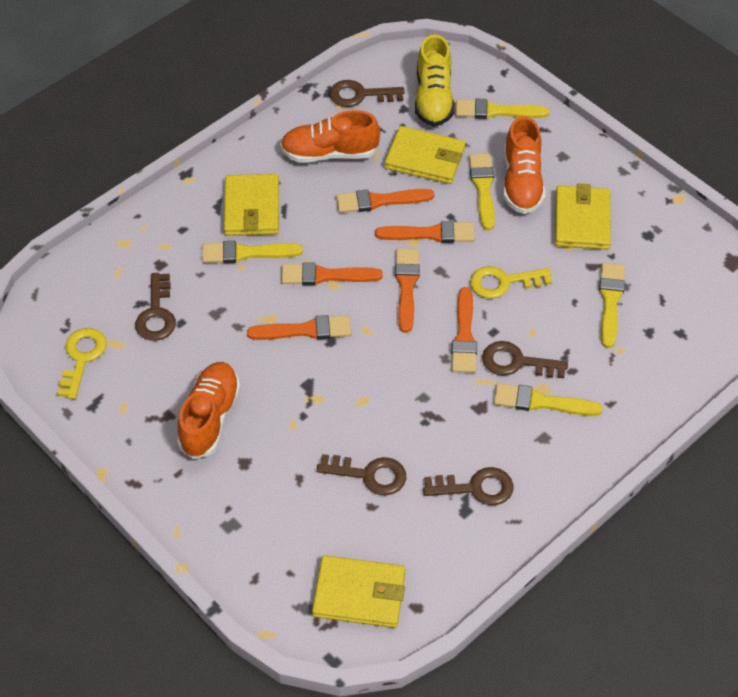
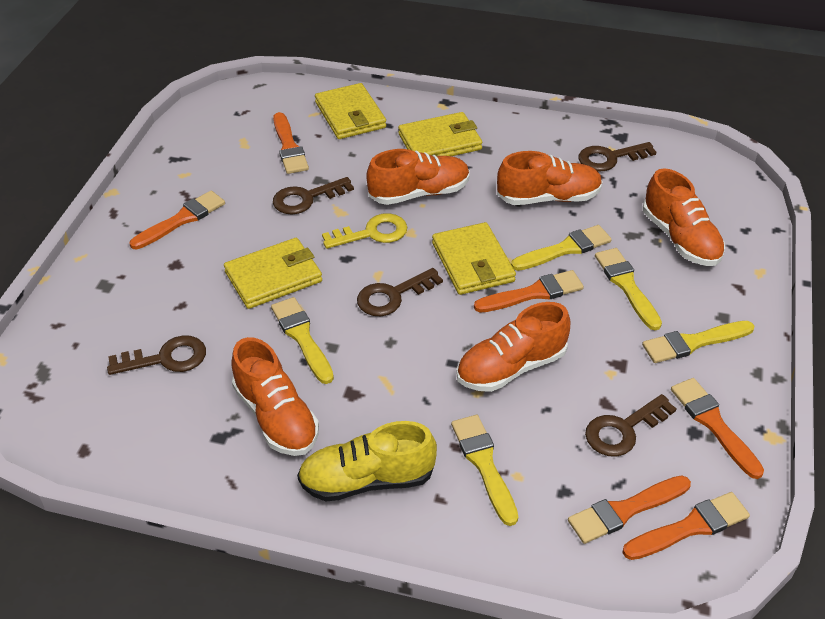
orange shoe: [177,362,240,459] [280,110,380,163] [503,116,545,214] = 3 -> [231,337,319,456] [366,149,470,205] [456,302,570,392] [497,151,603,205] [643,168,725,266] = 5
yellow key: [57,328,107,399] [470,266,552,299] = 2 -> [322,213,407,249] = 1

